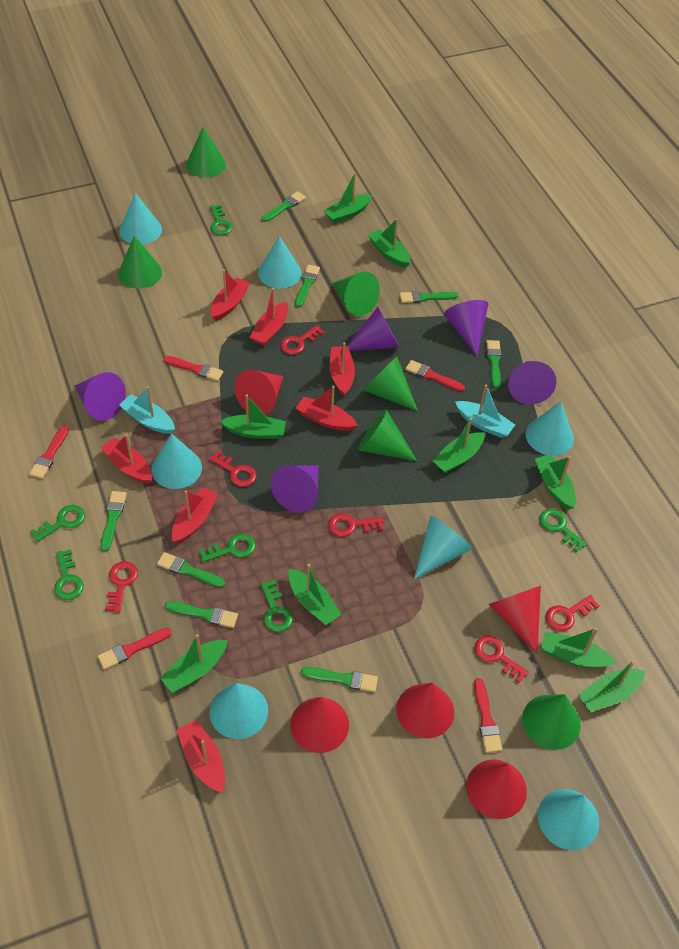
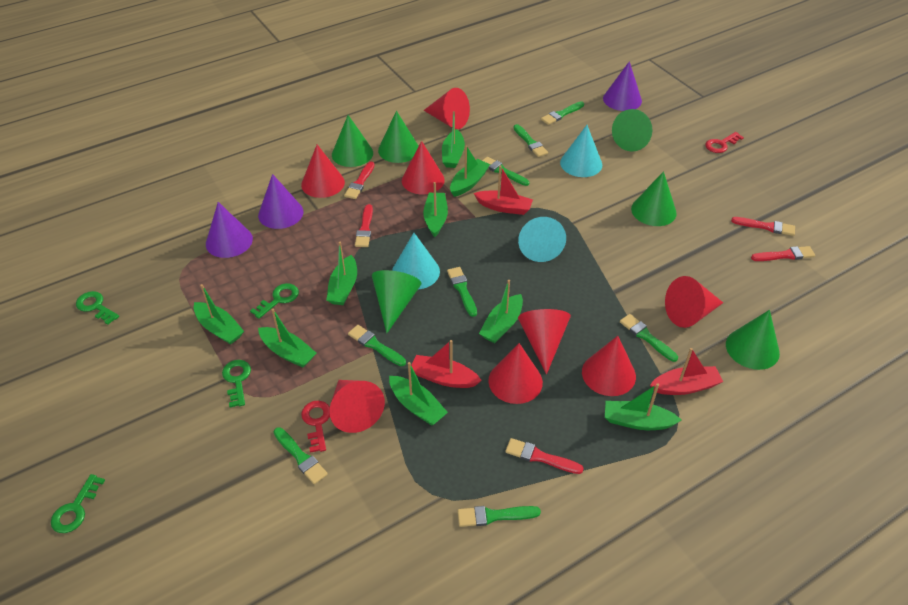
green key: [30,505,85,542] [54,549,84,600] [199,534,256,562] [210,204,233,235] [261,580,293,632] [539,509,587,552] = 6 -> [51,474,105,533] [76,291,119,325] [222,360,251,408] [250,283,299,319] = 4
purple cone: [75,372,126,421] [271,465,318,513] [347,307,399,351] [444,300,488,356] [508,361,557,405] = 5 -> [206,202,253,258] [258,174,304,229] [603,61,642,111] = 3
red boat: [101,434,152,484] [172,487,218,543] [177,720,225,793] [211,270,250,321] [250,288,288,346] [296,386,358,431] [330,342,355,396] = 7 -> [411,340,482,388] [473,165,533,215] [650,348,723,395] = 3
red cone: [235,370,283,415] [291,697,349,753] [396,683,454,738] [466,759,527,819] [489,586,541,654] = 5 -> [301,145,345,198] [329,380,385,433] [402,141,445,194] [423,88,470,129] [488,343,543,404] [518,309,571,375] [582,336,636,396] [665,276,723,328] = 8
red key: [105,561,138,613] [209,450,257,487] [280,325,325,355] [328,513,383,537] [475,636,529,683] [546,595,599,631] = 6 -> [301,401,330,453] [705,132,744,153] = 2
turquoise boat: [119,386,175,434] [455,385,515,438] = 2 -> none = 0
turquoise cone: [119,193,162,245] [151,433,202,489] [210,683,268,739] [258,236,302,288] [414,516,472,579] [526,402,574,456] [538,789,599,850] = 7 -> [392,233,440,289] [518,217,566,262] [560,125,602,177] = 3

